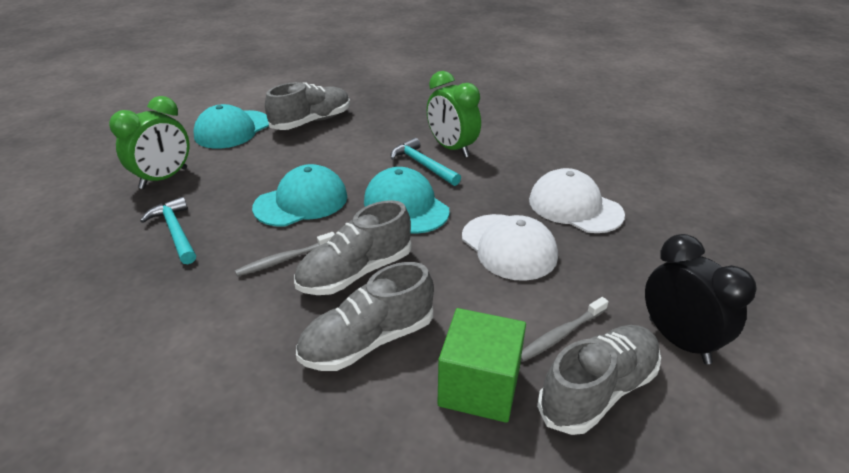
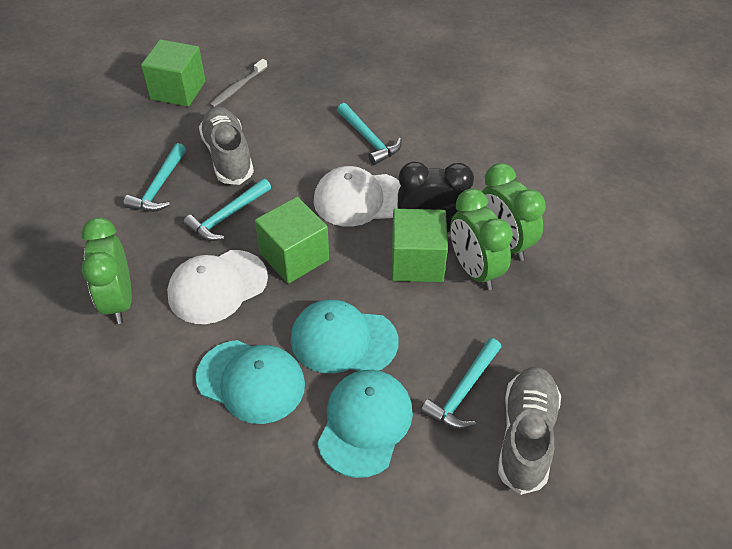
green clock: [109,96,189,189] [427,71,481,157] = 2 -> [82,217,132,324] [450,188,513,290] [482,163,546,261] = 3
green cube: [438,308,526,423] = 1 -> [141,39,206,107] [255,197,329,284] [392,209,448,282] = 3
grey shoe: [265,82,350,130] [294,200,411,295] [296,262,434,371] [537,325,661,435] = 4 -> [199,107,254,185] [498,367,561,495] = 2
grey toothbrush: [235,232,335,277] [521,297,609,362] = 2 -> [209,59,267,107] = 1
turquoise hammer: [140,197,196,264] [390,138,461,186] = 2 -> [123,143,186,212] [183,178,271,241] [337,103,401,165] [421,338,501,429] = 4

